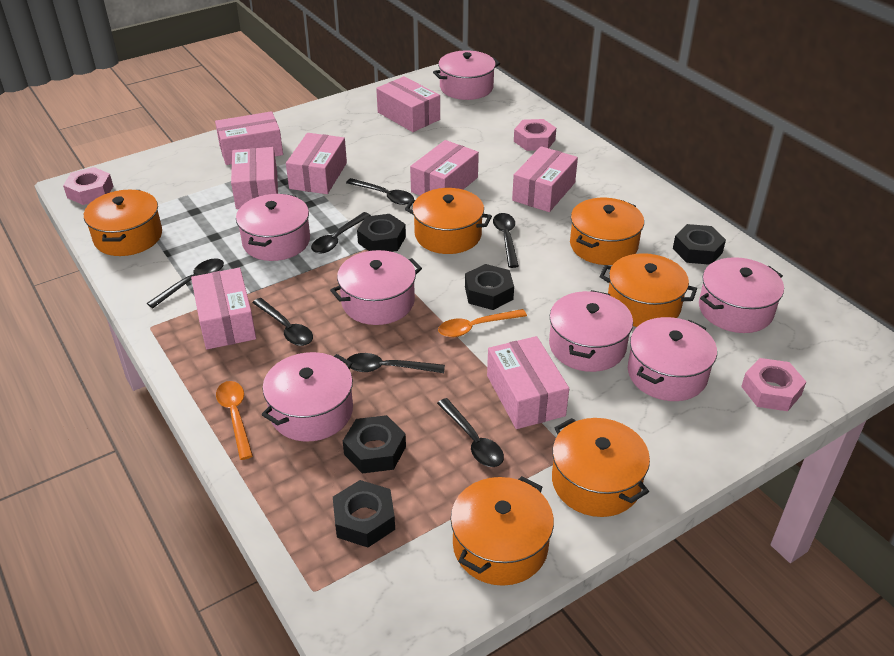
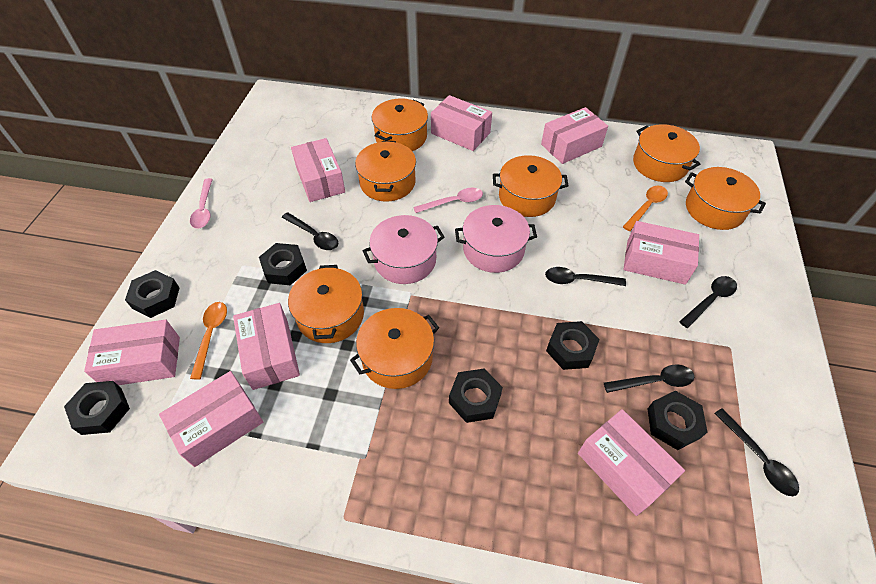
black nut: [333,480,395,547] [343,415,406,474] [357,214,406,252] [465,264,514,310] [673,224,726,265] = 5 -> [64,381,130,435] [125,270,179,318] [259,243,307,285] [449,369,503,423] [546,321,600,370] [647,391,707,450] = 6
black spoon: [147,258,224,308] [252,298,313,346] [311,212,371,253] [346,178,414,205] [346,353,445,373] [437,398,504,467] [493,213,519,268] = 7 -> [282,212,338,250] [545,267,626,286] [604,365,694,393] [679,276,737,328] [714,408,799,496] = 5
orange pot: [84,190,162,256] [405,188,492,254] [451,476,554,586] [552,418,650,517] [570,198,644,265] [599,253,697,327] = 6 -> [288,265,364,343] [350,308,439,389] [355,141,416,202] [372,98,428,151] [493,155,569,217] [633,124,700,182] [685,167,766,230] = 7
pink nut: [63,167,113,205] [514,119,556,151] [741,358,806,411] = 3 -> none = 0
pink pot: [236,194,310,261] [262,352,353,441] [330,250,422,325] [433,50,500,100] [549,290,633,372] [628,317,717,401] [699,257,784,333] = 7 -> [362,215,445,284] [455,205,537,273] = 2
pink spoon: none = 0 -> [190,178,213,229] [413,188,483,213] = 2

